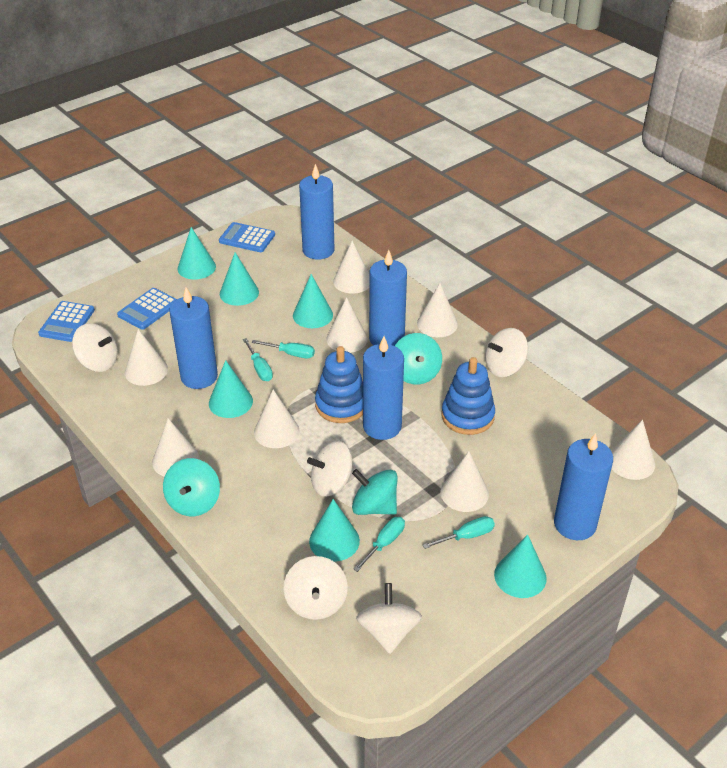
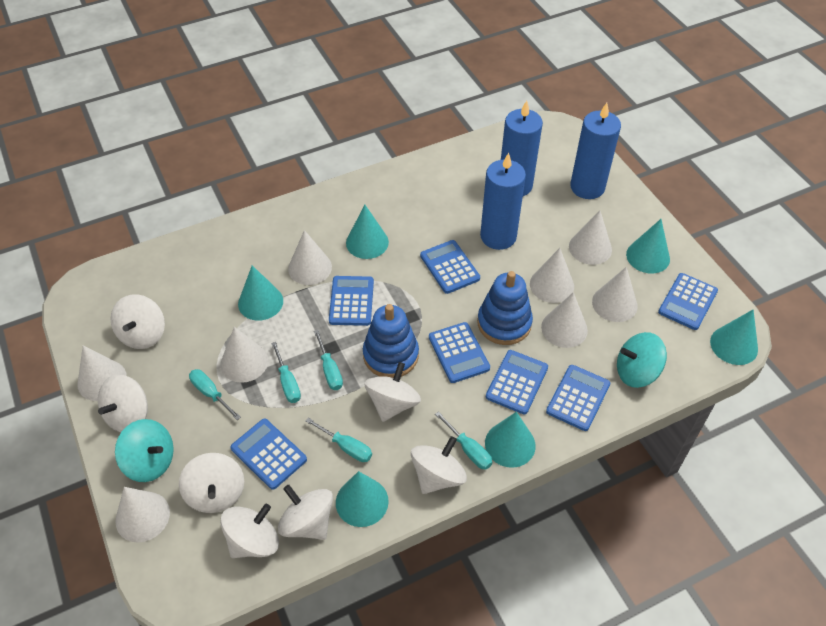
blue calculator: [38,301,95,342] [117,288,177,330] [219,222,275,252] = 3 -> [231,418,307,490] [329,276,374,326] [420,240,480,294] [429,322,490,383] [486,350,548,414] [546,365,610,431] [658,273,718,330] = 7
blue candle: [170,287,218,389] [299,164,335,259] [363,336,404,440] [369,250,407,346] [554,433,613,540] = 5 -> [480,152,526,250] [501,101,543,196] [570,103,621,199] = 3
turquoise screwdriver: [243,338,273,381] [252,340,315,358] [353,517,405,572] [423,516,495,549] = 4 -> [189,369,241,420] [271,342,301,403] [306,418,372,462] [314,330,343,390] [435,411,492,470] = 5
turquoise spinning top: [163,458,220,516] [352,469,398,515] [395,333,442,384] = 3 -> [115,419,174,482] [617,332,667,388] = 2
white spinning top: [72,323,118,372] [283,556,348,620] [307,441,355,497] [356,583,422,654] [485,328,528,377] = 5 -> [98,374,148,432] [111,294,165,349] [179,453,244,513] [220,504,279,558] [278,485,333,540] [364,362,421,422] [411,436,467,494] = 7

